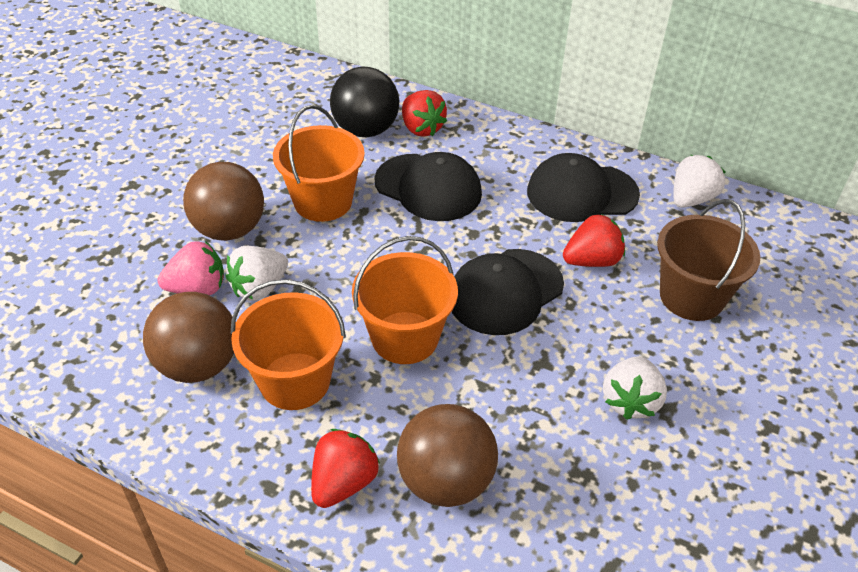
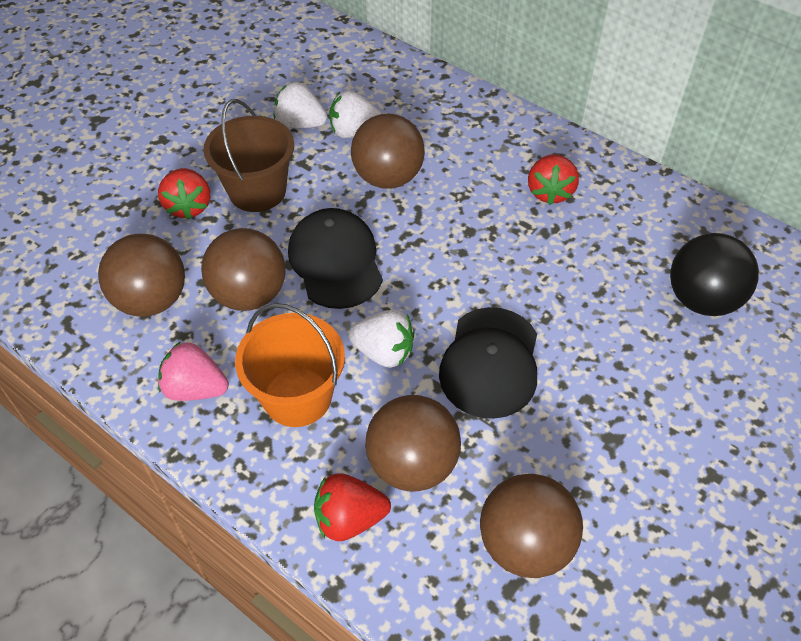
black cap: [374,152,482,221] [452,249,564,335] [527,153,640,222] = 3 -> [288,208,383,309] [439,307,537,419] = 2
brown ball: [143,292,234,383] [183,162,264,241] [397,404,498,507] = 3 -> [98,234,185,317] [201,228,285,311] [351,114,425,189] [365,395,461,491] [480,474,583,578] = 5
orange bucket: [231,279,346,410] [273,105,365,222] [352,236,458,364] = 3 -> [235,303,345,427] = 1

